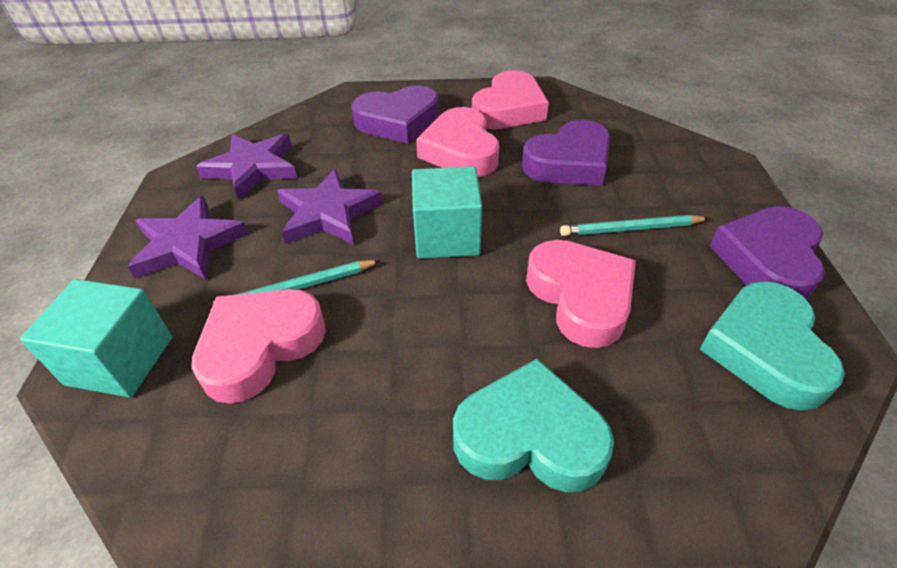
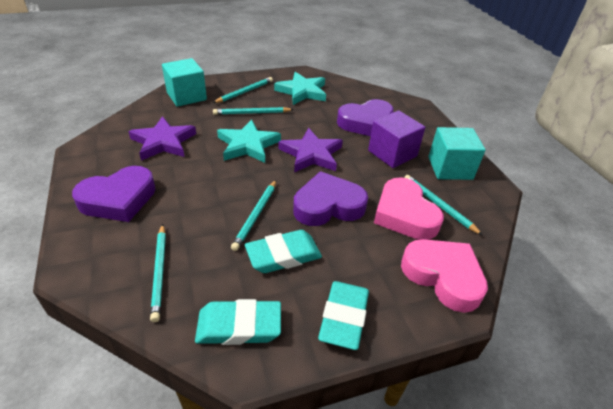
pink heart: [191,289,326,404] [416,107,499,177] [472,70,549,129] [526,240,636,348] = 4 -> [374,177,444,240] [401,239,488,313] = 2
purple cube: none = 0 -> [368,111,425,168] = 1
purple star: [127,196,248,280] [196,134,297,200] [277,169,383,245] = 3 -> [128,116,196,161] [279,128,343,172] = 2
turquoise eraser: none = 0 -> [195,299,281,345] [245,230,322,273] [318,281,369,350] = 3
turquoise heart: [453,359,614,492] [700,281,845,411] = 2 -> none = 0
turquoise pencil: [213,260,381,303] [560,215,710,236] = 2 -> [150,224,166,322] [213,77,273,103] [213,107,294,115] [231,180,276,251] [404,175,483,235] = 5
turquoise star: none = 0 -> [217,119,281,163] [274,72,326,105] = 2

